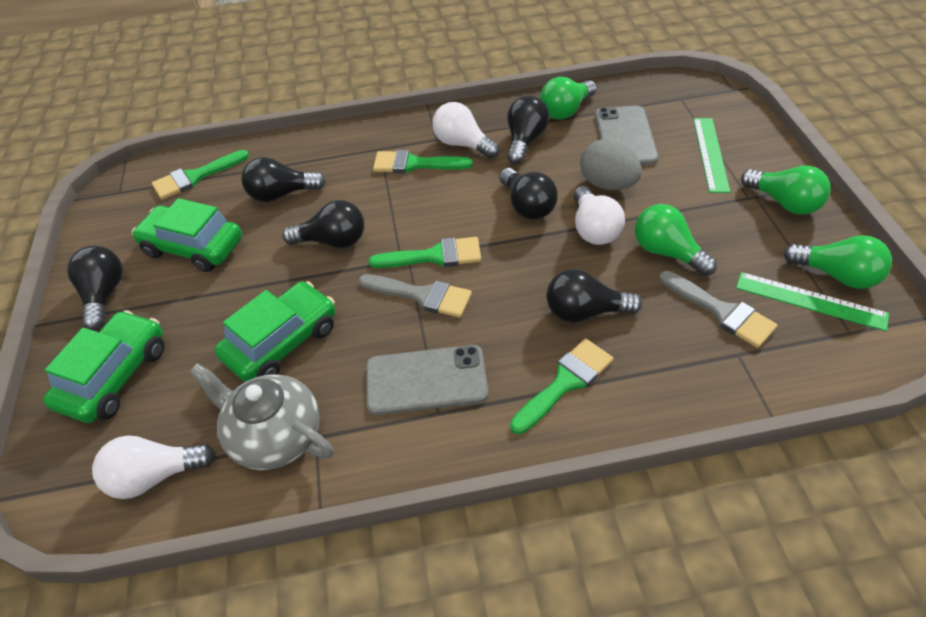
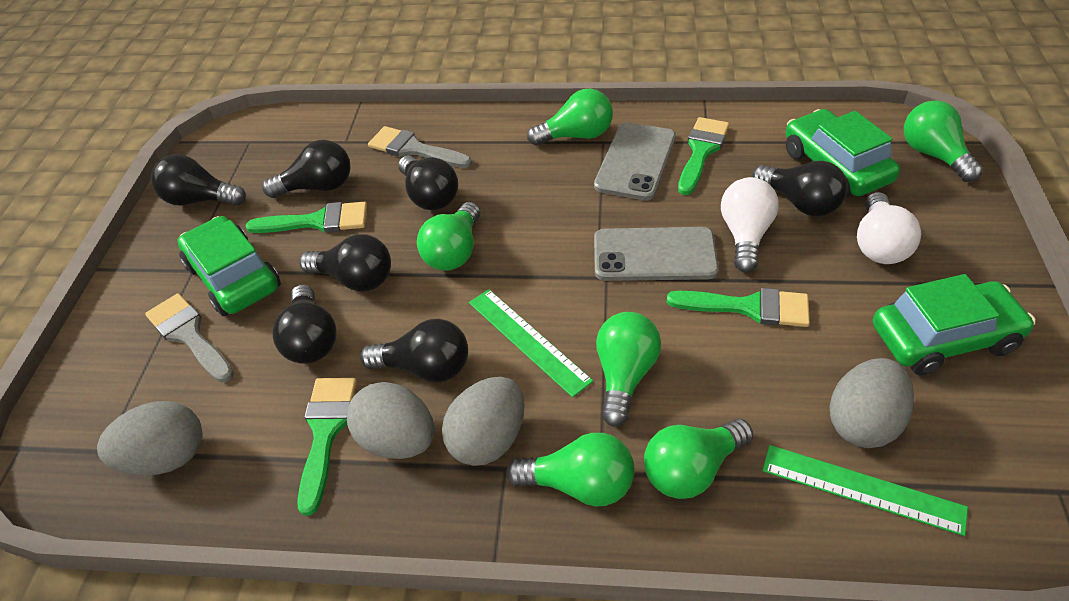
black light bulb: [67,245,123,330] [241,157,326,202] [282,200,364,248] [499,168,558,220] [507,95,550,164] [546,269,642,323] = 6 -> [151,154,246,206] [262,140,350,198] [272,284,337,364] [300,234,391,291] [360,319,468,383] [398,155,458,210] [752,161,848,216] = 7
green light bulb: [540,77,597,120] [635,204,717,276] [741,166,831,215] [784,235,892,289] = 4 -> [417,202,480,271] [506,433,635,507] [527,89,613,146] [596,312,661,427] [644,419,753,499] [904,101,983,182] = 6
grey egg: [580,139,642,190] = 1 -> [97,401,203,476] [347,382,435,459] [442,377,525,466] [829,358,914,448] = 4
grey teapot: [189,363,334,470] = 1 -> none = 0
white light bulb: [92,435,216,499] [432,102,499,159] [573,186,625,245] = 3 -> [721,177,779,272] [857,192,921,264] = 2

